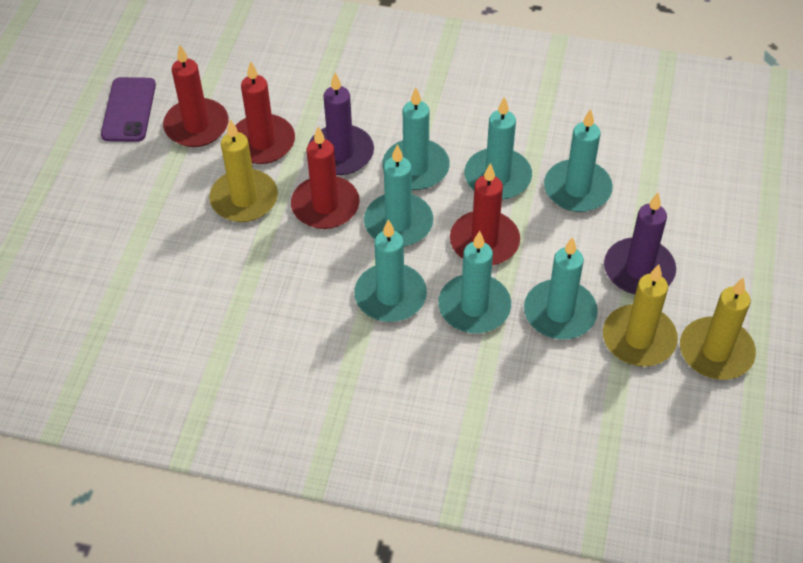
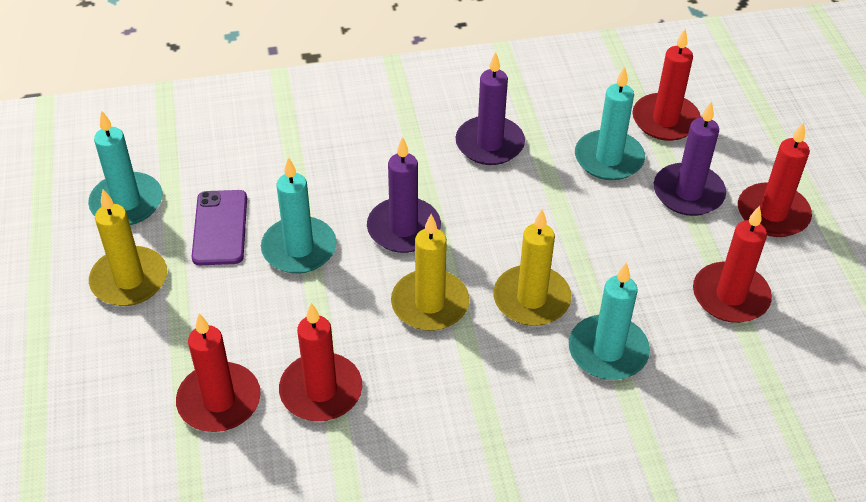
purple candle: [309,73,374,175] [604,193,676,294] = 2 -> [367,137,441,253] [456,52,525,165] [654,101,726,216] = 3
red candle: [163,45,229,147] [235,61,295,164] [291,127,360,229] [450,163,520,265] = 4 -> [176,314,261,432] [279,303,363,421] [632,29,701,141] [693,206,772,323] [738,122,812,237] = 5
turquoise candle: [354,219,427,322] [364,144,433,247] [383,88,450,190] [438,231,511,333] [464,97,532,200] [524,237,598,339] [544,109,613,212] = 7 -> [88,110,162,225] [261,157,337,274] [569,262,650,380] [575,67,645,180] = 4

